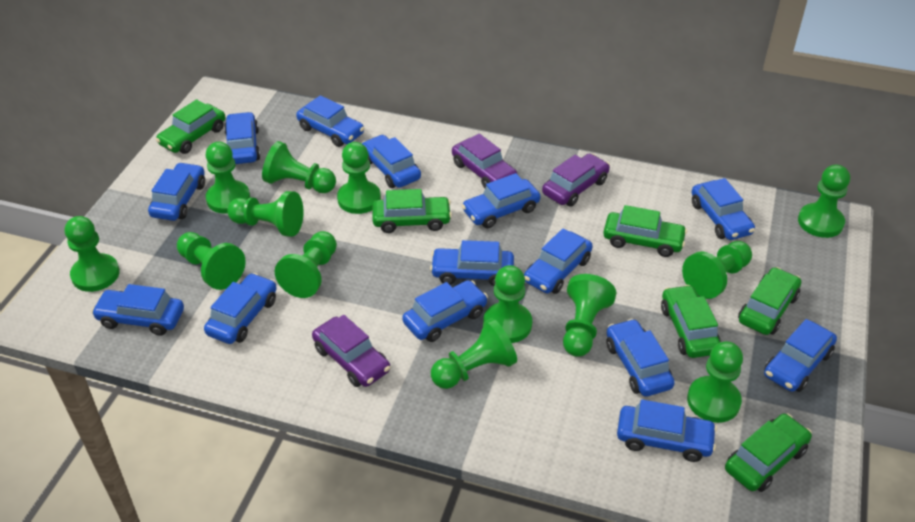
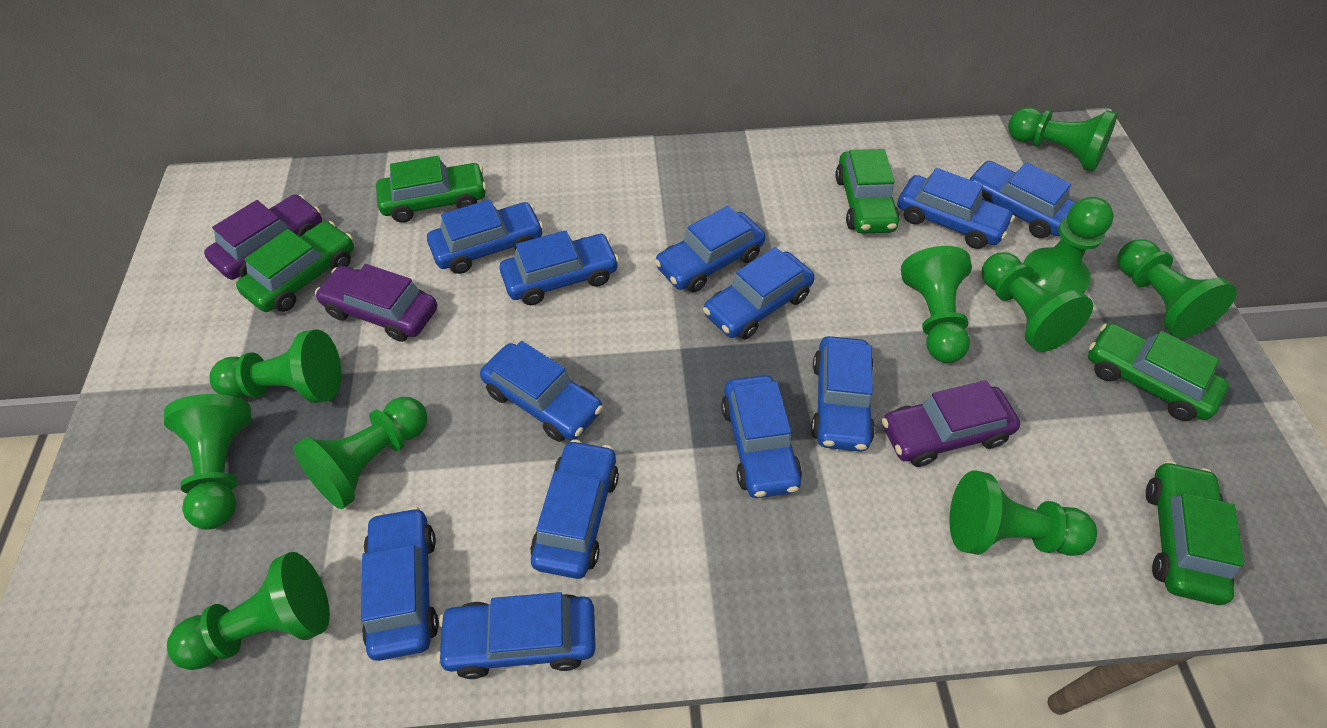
blue car: [91,284,184,336] [148,162,205,221] [204,273,277,344] [224,112,260,164] [296,95,365,147] [362,135,421,188] [402,280,488,342] [430,240,514,286] [462,173,540,228] [524,229,593,294] [606,319,675,396] [617,399,717,462] [692,178,755,240] [764,319,837,392] = 14 -> [361,507,439,661] [427,199,544,274] [436,592,596,679] [480,341,603,442] [500,230,619,305] [530,440,619,579] [654,206,765,292] [703,247,815,340] [721,375,802,498] [811,336,875,452] [898,168,1015,249] [967,161,1076,238] = 12
green car: [156,99,225,154] [372,189,452,233] [603,205,687,257] [661,285,721,358] [725,414,812,492] [738,267,801,335] = 6 -> [236,221,354,312] [376,156,487,223] [835,149,900,234] [1088,323,1229,421] [1146,461,1244,605] = 5
green pawn: [65,216,120,292] [177,232,246,290] [206,142,250,214] [227,191,304,237] [262,141,336,193] [275,231,337,298] [337,142,381,214] [431,318,517,389] [483,265,532,343] [563,274,617,357] [682,241,752,299] [687,341,743,423] [798,164,850,238] = 13 -> [164,394,251,530] [167,552,330,670] [209,329,341,403] [293,397,427,509] [901,246,972,363] [949,471,1097,556] [982,252,1093,352] [1008,107,1118,172] [1023,197,1114,293] [1117,239,1237,338] = 10

